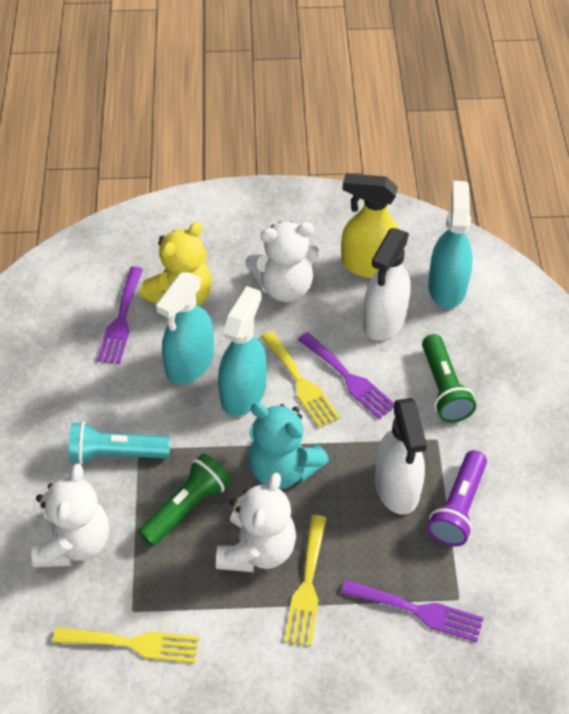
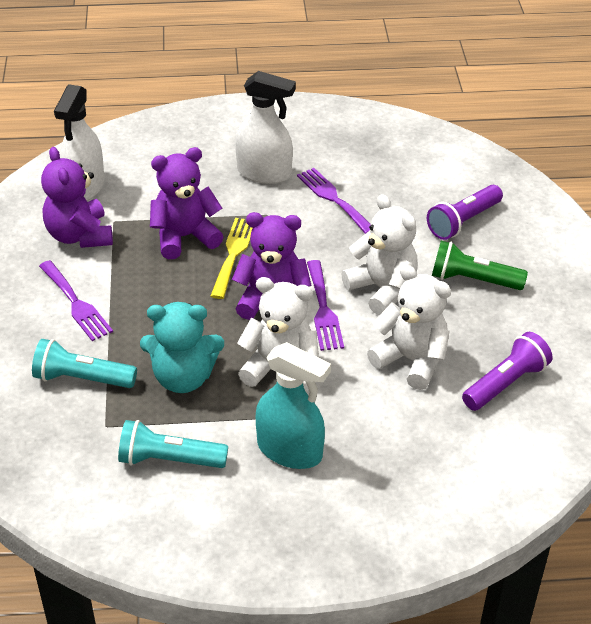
green flashlight: [138,453,231,547] [422,334,476,423] = 2 -> [432,241,528,290] = 1
purple flashlight: [427,450,487,546] = 1 -> [427,185,503,240] [462,332,552,411] = 2
purple teddy bear: none = 0 -> [41,147,113,248] [150,147,224,259] [232,212,312,320] = 3
turquoise flashlight: [69,422,170,464] = 1 -> [32,339,137,388] [118,420,228,468] = 2
turquoise spray bottle: [156,272,214,385] [218,286,267,416] [428,181,473,309] = 3 -> [256,342,331,469] = 1
yellow fork: [53,627,199,663] [261,331,340,428] [284,515,326,646] = 3 -> [211,218,253,299] = 1
yellow spray bottle: [341,173,400,278] = 1 -> none = 0
yellow teddy bear: [139,222,212,306] = 1 -> none = 0

